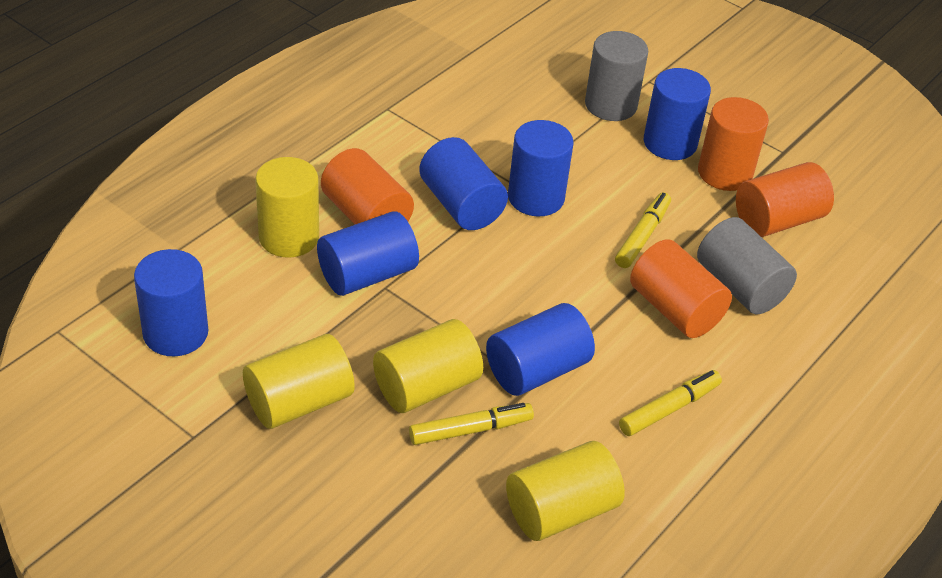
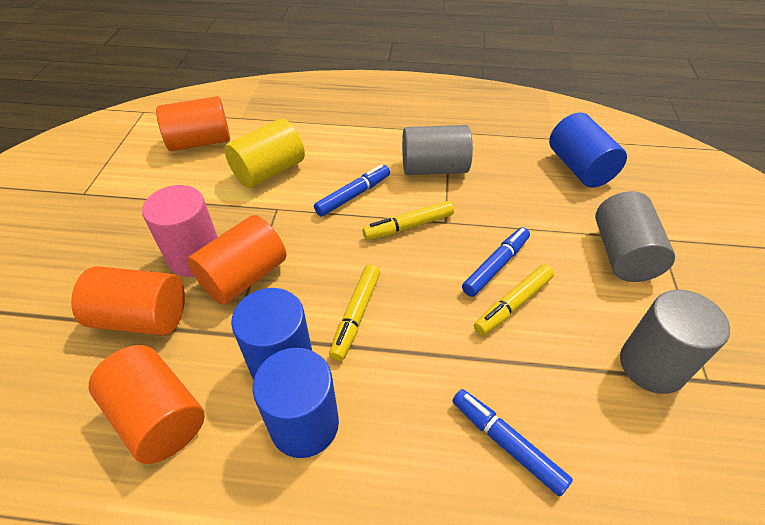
blue cylinder: [134,249,208,356] [317,211,419,296] [419,137,508,230] [486,303,595,396] [508,120,574,216] [644,68,711,160] = 6 -> [231,288,312,380] [252,348,339,458] [549,113,627,188] = 3
blue marker: none = 0 -> [314,164,390,216] [452,389,573,496] [462,227,530,297] = 3
grey cylinder: [585,31,648,121] [697,217,797,314] = 2 -> [402,125,473,175] [595,191,675,282] [620,290,730,394] = 3
pink cylinder: none = 0 -> [142,185,218,277] = 1
yellow cylinder: [243,334,355,429] [255,157,319,258] [373,319,483,413] [506,441,625,541] = 4 -> [224,119,305,188] = 1

